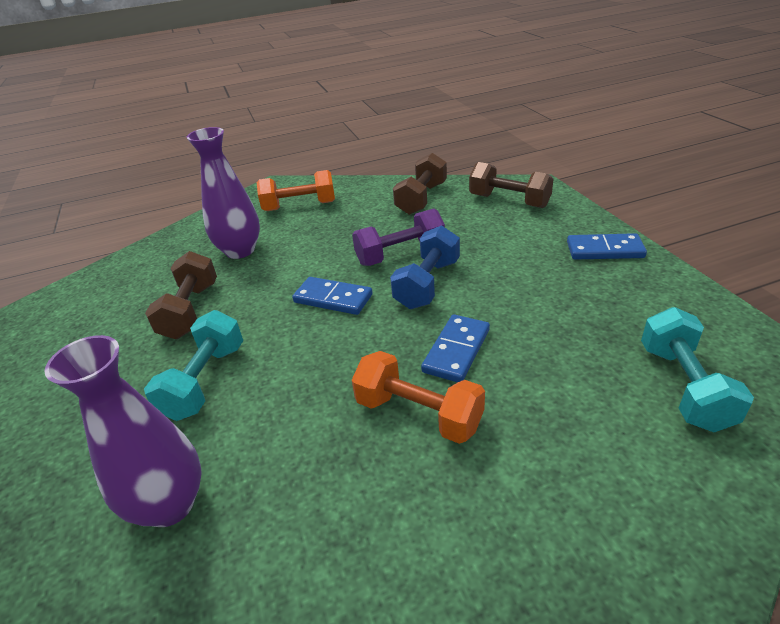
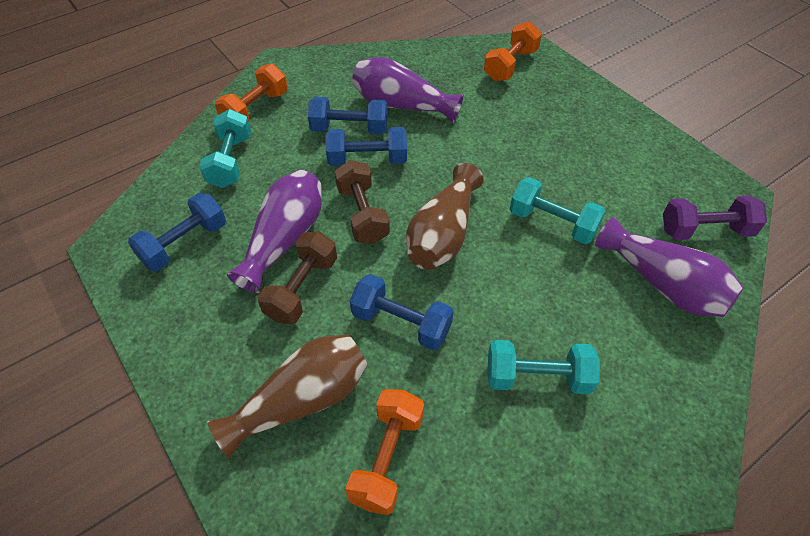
blue domino: [292,277,373,315] [421,314,490,382] [567,233,647,260] = 3 -> none = 0
blue dumbbell: [390,225,460,309] = 1 -> [128,193,226,271] [308,97,388,135] [325,127,407,166] [350,274,454,350] = 4
brown dumbbell: [145,251,217,339] [393,153,447,215] [469,162,553,208] = 3 -> [258,231,337,324] [334,160,390,244] = 2
brown vase: none = 0 -> [207,334,368,458] [406,163,484,270] = 2
orange dumbbell: [257,170,335,211] [352,351,485,444] = 2 -> [215,64,288,121] [345,389,424,515] [484,22,542,81] = 3
purple vase: [44,335,202,527] [187,127,260,259] = 2 -> [227,170,322,293] [352,57,464,123] [595,217,744,317] = 3
turquoise dumbbell: [144,310,243,421] [641,307,754,432] = 2 -> [199,109,251,188] [488,340,600,394] [510,177,606,244] = 3

